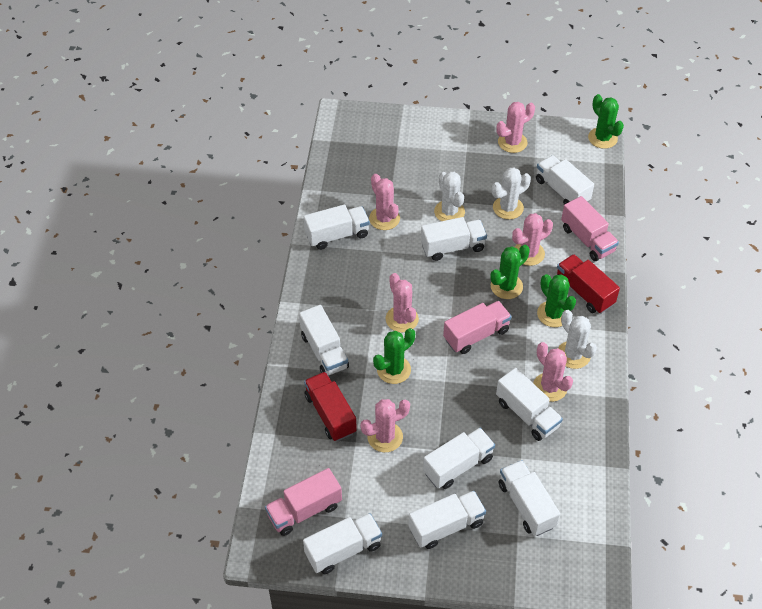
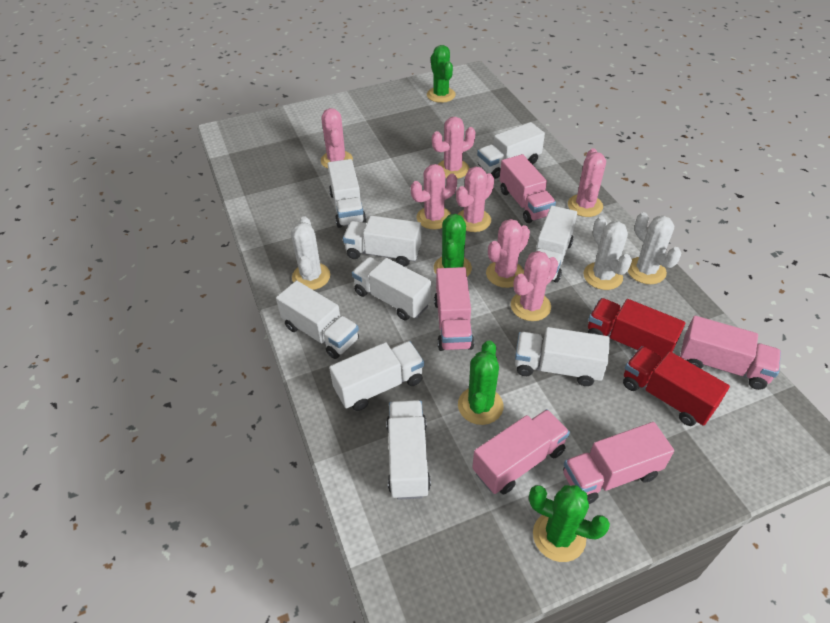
pink cactus: [360,399,410,452] [369,174,400,230] [386,273,419,332] [496,102,535,153] [512,213,553,266] [533,342,573,402] = 6 -> [321,108,353,169] [411,164,457,229] [432,117,475,179] [456,166,494,232] [486,219,530,288] [511,251,558,321] [568,148,606,217] = 7
pink truck: [265,468,342,536] [443,301,512,354] [561,196,619,261] = 3 -> [434,267,474,351] [472,409,570,494] [500,154,556,223] [563,422,674,504] [680,316,781,390] = 5

